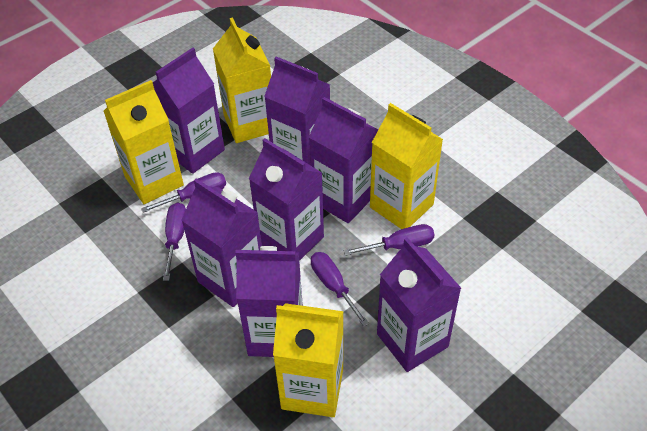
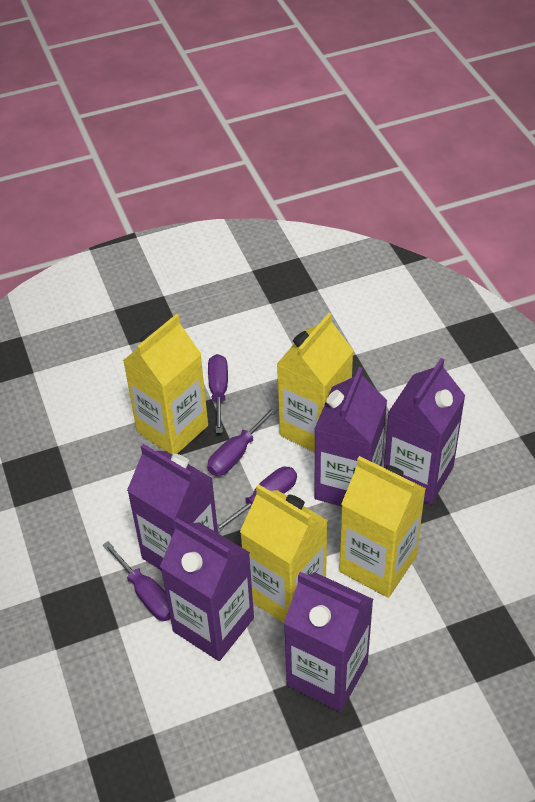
purple carton: [153,48,225,174] [182,179,262,307] [235,246,303,357] [249,138,324,261] [264,57,330,165] [309,97,378,223] [377,237,461,372] = 7 -> [127,444,218,570] [160,518,254,661] [284,572,374,712] [314,367,387,506] [384,358,466,504] = 5

